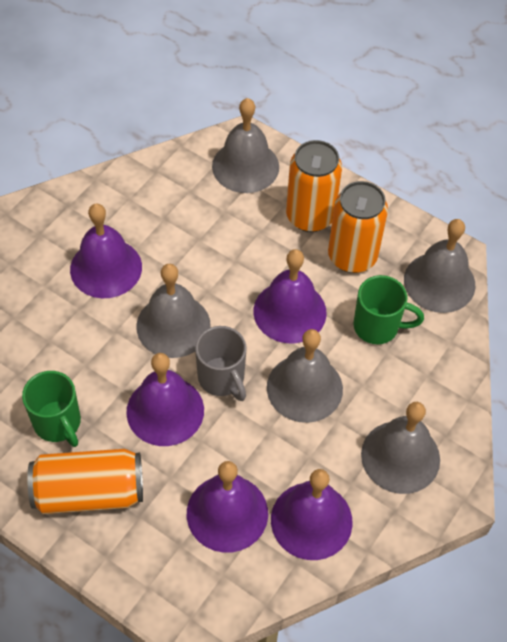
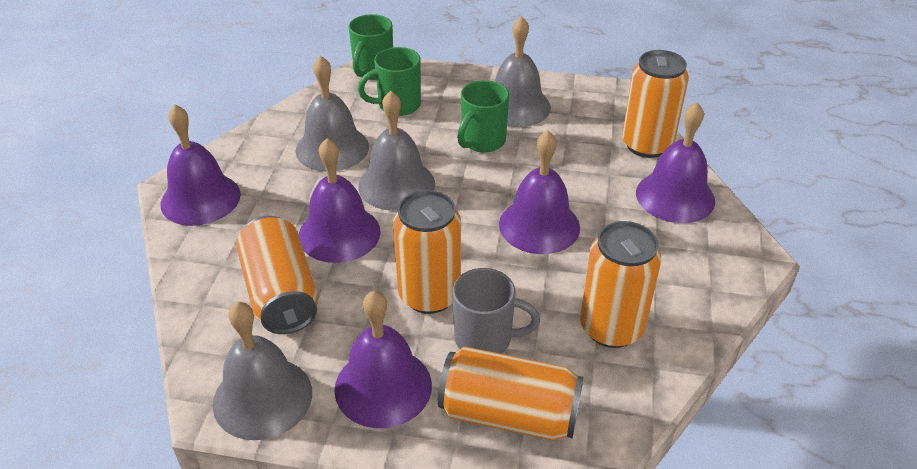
green mug: [22,371,81,447] [354,275,424,344] = 2 -> [349,14,393,80] [358,47,421,116] [457,80,509,152] = 3
grey bell: [136,264,211,358] [212,98,279,193] [267,329,343,423] [361,402,440,494] [404,219,475,313] = 5 -> [213,302,312,440] [295,56,369,172] [358,91,435,211] [495,16,551,127] = 4
orange can: [27,449,143,514] [286,140,342,232] [328,181,388,273] = 3 -> [236,216,318,334] [393,190,461,314] [438,346,583,441] [580,221,661,348] [622,50,689,158] = 5

